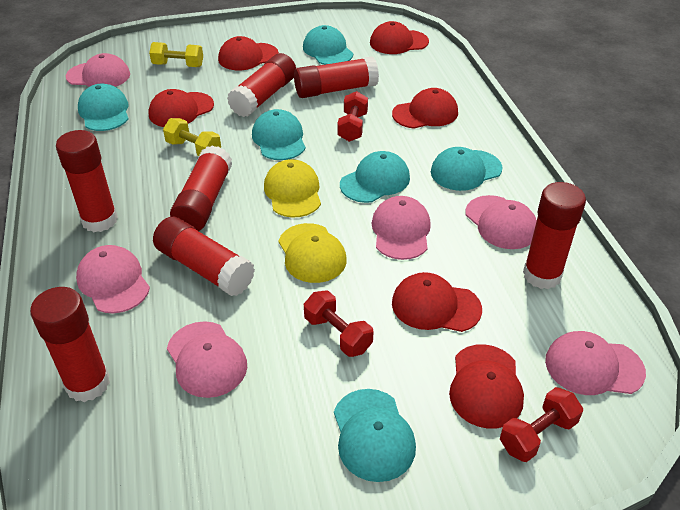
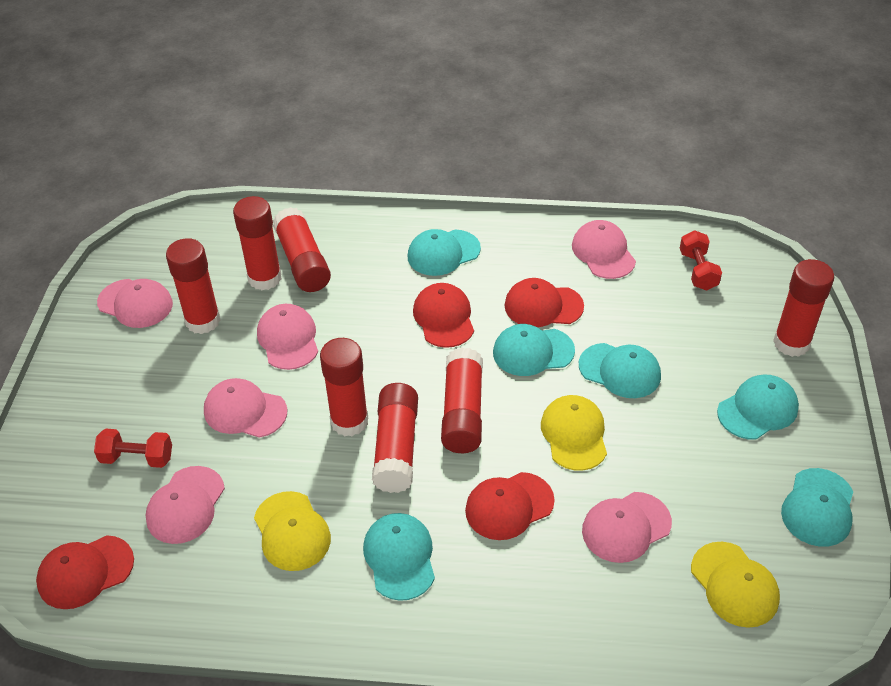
red cap: [148,89,214,127] [218,36,279,70] [370,21,429,54] [392,88,458,129] [392,272,482,332] [449,344,524,429] = 6 -> [36,535,134,609] [413,283,474,348] [465,472,555,540] [504,278,584,327] = 4
red dumbbell: [304,290,373,357] [337,91,368,142] [500,387,583,462] = 3 -> [94,429,172,468] [680,230,722,291] = 2
yellow cap: [264,159,321,217] [279,223,347,283] = 2 -> [254,491,331,571] [541,395,607,471] [691,542,780,628] = 3
yellow dumbbell: [149,42,203,67] [163,118,221,156] = 2 -> none = 0

